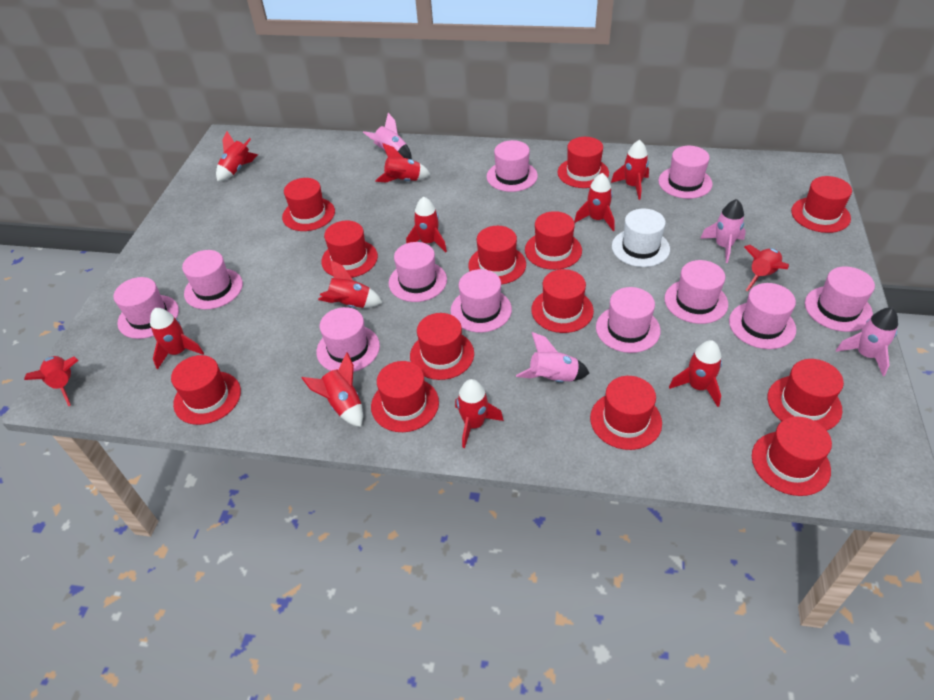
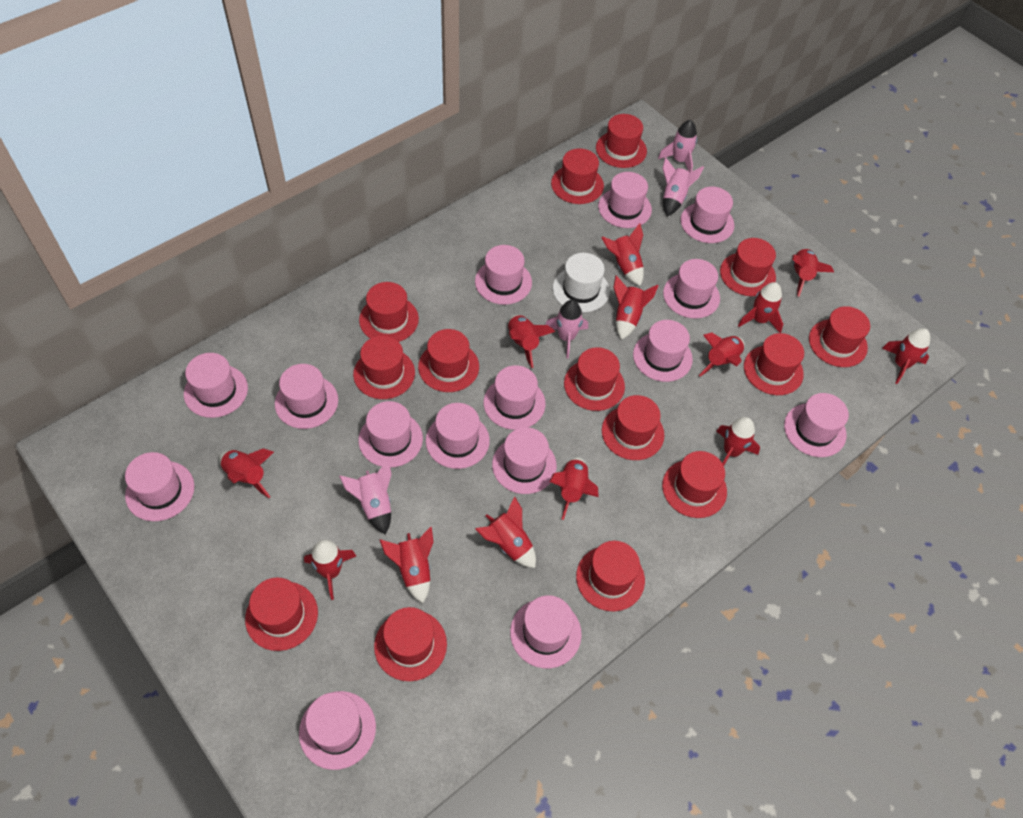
pink hat: [113,277,179,339] [182,250,243,309] [316,307,380,372] [389,242,447,302] [451,269,512,333] [487,140,538,192] [596,287,661,353] [658,146,713,199] [665,260,728,324] [729,283,796,349] [805,267,875,332] = 11 -> [125,452,194,521] [184,353,248,418] [275,364,338,429] [299,691,376,770] [358,401,423,467] [426,403,490,469] [475,245,532,305] [484,365,546,430] [492,427,557,494] [510,595,582,668] [598,172,652,228] [633,320,693,382] [663,259,720,319] [680,187,734,243] [784,393,849,457] = 15
red hat: [171,355,241,425] [282,178,335,231] [321,221,378,278] [371,361,439,432] [410,313,474,380] [468,226,526,285] [525,211,582,270] [531,269,594,333] [557,137,609,188] [590,376,662,450] [752,417,832,496] [768,359,844,430] [791,176,852,233] = 13 -> [245,577,318,651] [353,336,415,399] [359,282,419,342] [374,607,447,681] [418,329,479,392] [551,148,604,204] [564,347,625,411] [576,541,645,611] [596,114,647,168] [602,395,664,460] [662,451,727,518] [720,238,776,296] [744,333,804,395] [809,306,870,367] = 14
red rocket: [24,356,79,406] [150,308,204,369] [216,131,258,182] [302,352,363,427] [318,260,383,308] [375,143,431,182] [406,197,447,253] [455,379,504,448] [574,173,615,231] [611,140,649,200] [669,340,722,407] [744,245,789,291] = 12 -> [219,448,274,498] [304,540,356,600] [380,527,433,603] [475,496,536,568] [508,315,555,368] [549,457,599,520] [601,223,644,286] [613,275,659,340] [699,332,745,377] [716,417,760,466] [738,282,783,333] [792,249,834,297] [882,328,930,384] = 13

